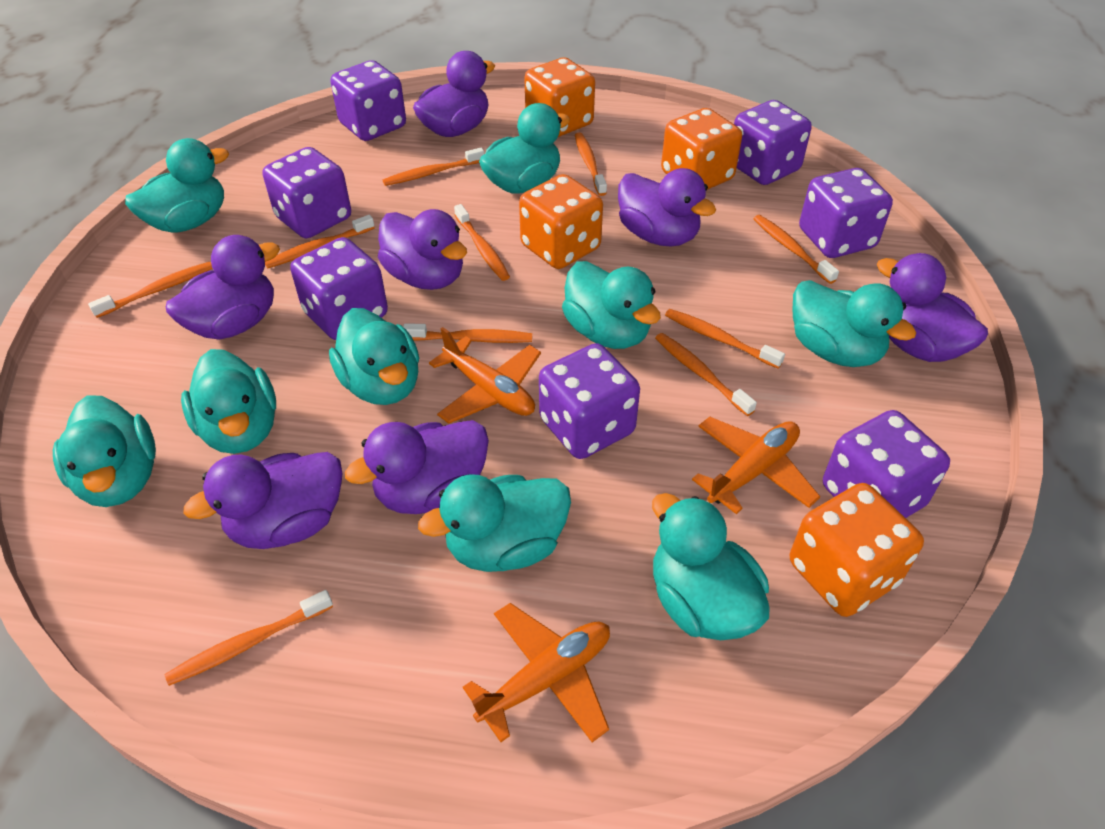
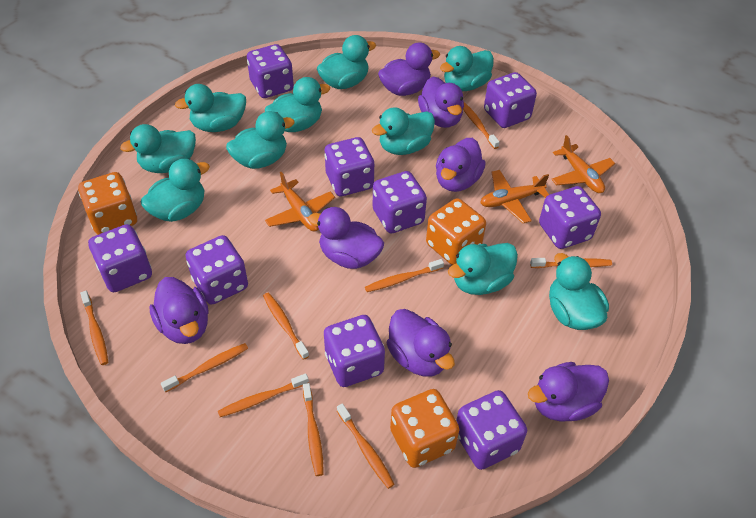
orange dice: [519,174,603,269] [524,57,595,137] [661,108,742,190] [790,483,924,617] = 4 -> [78,172,137,235] [390,389,460,468] [426,198,486,265] = 3
orange toothbrush: [88,262,213,318] [165,590,333,686] [265,215,375,268] [383,148,484,186] [403,323,532,343] [454,204,510,281] [575,132,607,196] [655,333,757,416] [665,309,785,368] [753,215,839,284] = 10 -> [80,291,108,365] [161,343,248,393] [218,373,309,417] [263,293,309,360] [303,383,324,476] [337,403,395,489] [365,259,444,292] [463,102,500,149] [530,258,612,268] = 9
purple dice: [263,147,351,238] [290,237,388,340] [330,60,406,141] [539,343,640,459] [734,100,812,185] [799,168,893,258] [823,410,950,518] = 7 -> [88,224,152,292] [186,235,248,305] [247,44,294,98] [324,137,374,196] [324,315,385,387] [373,171,427,233] [456,390,527,470] [484,72,537,128] [539,186,601,249] = 9
turquoise duck: [53,395,156,507] [125,138,229,233] [181,349,276,454] [329,308,419,405] [418,474,571,572] [479,103,570,194] [562,261,661,349] [652,493,770,640] [793,280,916,367] = 9 -> [120,124,196,173] [141,159,210,222] [175,84,246,132] [226,111,295,169] [265,77,330,132] [317,35,376,89] [372,107,435,155] [440,46,494,91] [448,243,518,295] [549,253,609,330] = 10

